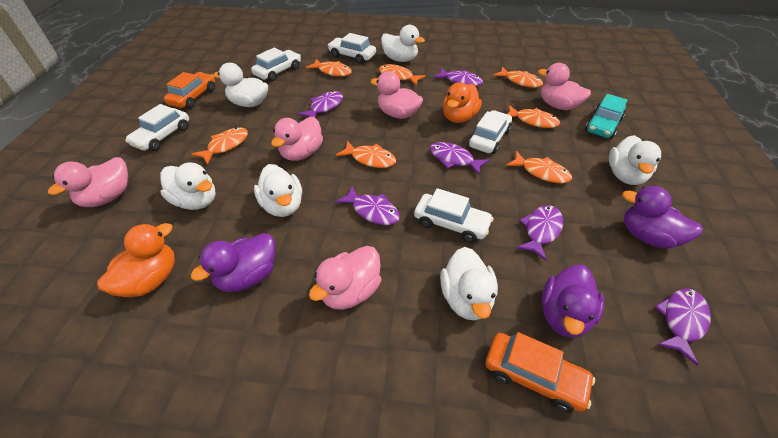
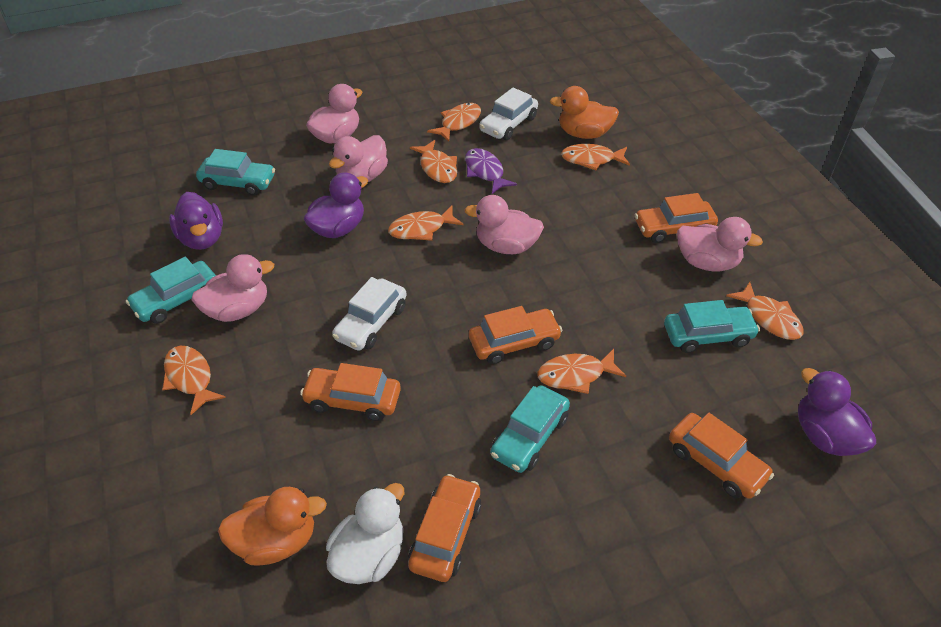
orange car: [164,72,215,109] [485,332,595,413] = 2 -> [300,363,401,421] [408,474,481,582] [469,306,563,364] [635,193,718,243] [669,413,774,499] = 5
purple fish: [297,91,343,118] [335,186,400,225] [430,142,490,175] [433,68,483,86] [516,205,563,261] [654,288,711,366] = 6 -> [465,148,517,194] = 1
turquoise car: [585,94,627,139] = 1 -> [126,257,216,324] [196,149,275,196] [491,385,570,473] [664,300,760,353] = 4
white car: [125,104,189,151] [251,48,301,82] [328,33,376,64] [414,188,494,243] [469,110,512,154] = 5 -> [332,277,407,351] [479,88,538,140] = 2
white duck: [161,162,216,210] [213,63,268,107] [254,164,302,217] [381,25,425,62] [440,247,498,320] [609,135,661,185] = 6 -> [326,483,404,584] = 1

